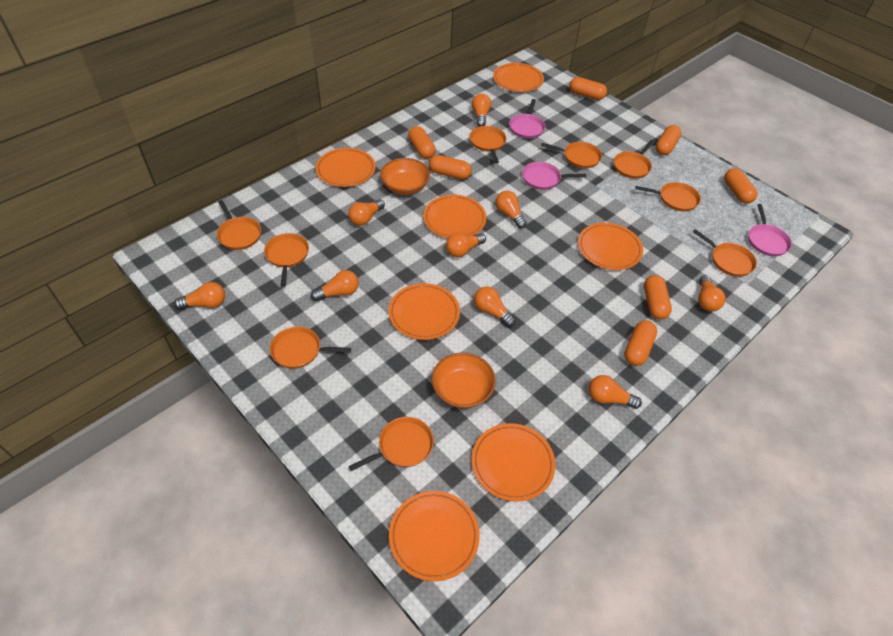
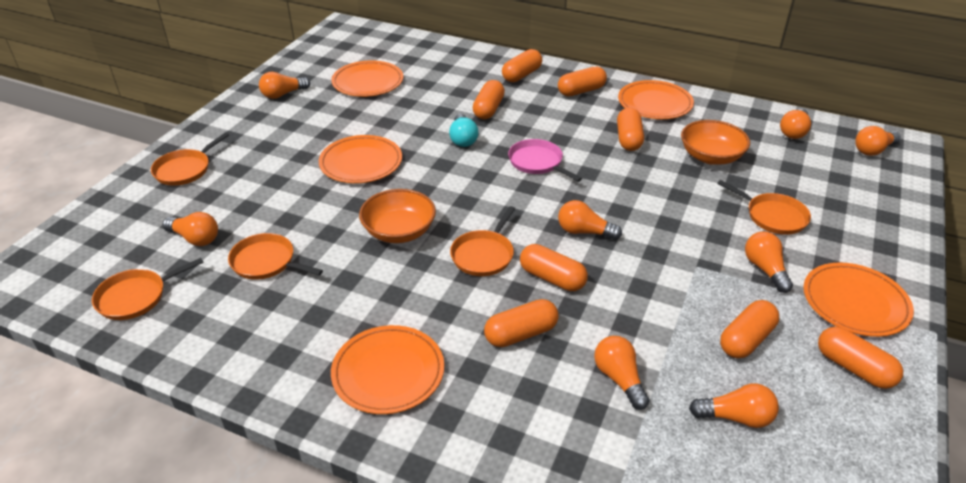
orange capsule: [408,126,436,159] [429,155,472,180] [569,77,607,100] [624,320,657,366] [644,275,672,320] [656,125,681,155] [724,168,757,204] = 7 -> [473,80,505,119] [484,299,559,347] [502,49,542,82] [520,244,588,291] [558,66,607,96] [617,108,644,151] [720,300,779,359] [818,327,903,389] = 8
orange light bulb: [174,282,225,309] [311,270,359,301] [348,199,385,226] [446,233,486,257] [472,94,491,127] [474,286,516,327] [496,191,527,228] [589,375,642,409] [698,275,726,312] = 9 -> [163,212,218,246] [259,72,310,99] [558,200,622,240] [594,336,650,410] [689,383,779,428] [745,232,793,293] [780,109,811,139] [855,126,901,156] = 8
orange pan: [217,200,261,250] [264,233,309,286] [270,326,351,369] [349,417,434,471] [469,126,506,163] [541,142,602,168] [613,140,654,179] [635,182,701,211] [693,229,757,277] = 9 -> [92,258,204,320] [151,132,229,186] [228,233,323,280] [450,206,515,276] [717,180,811,235] = 5
orange plate: [315,148,376,187] [388,283,460,340] [389,491,480,581] [423,195,487,238] [472,423,556,502] [493,63,544,92] [578,223,643,270] = 7 -> [319,135,402,183] [331,61,403,97] [331,325,444,414] [618,80,694,119] [803,262,914,337] = 5
pink pan: [509,99,545,139] [522,162,587,190] [749,204,792,256] = 3 -> [508,139,582,182] = 1
turquoise light bulb: none = 0 -> [449,114,479,147] = 1

